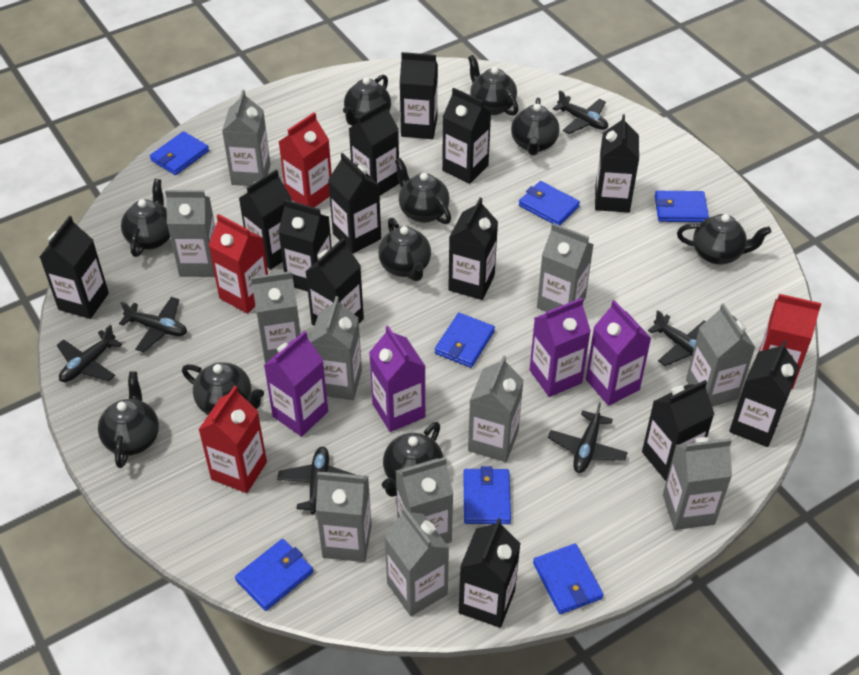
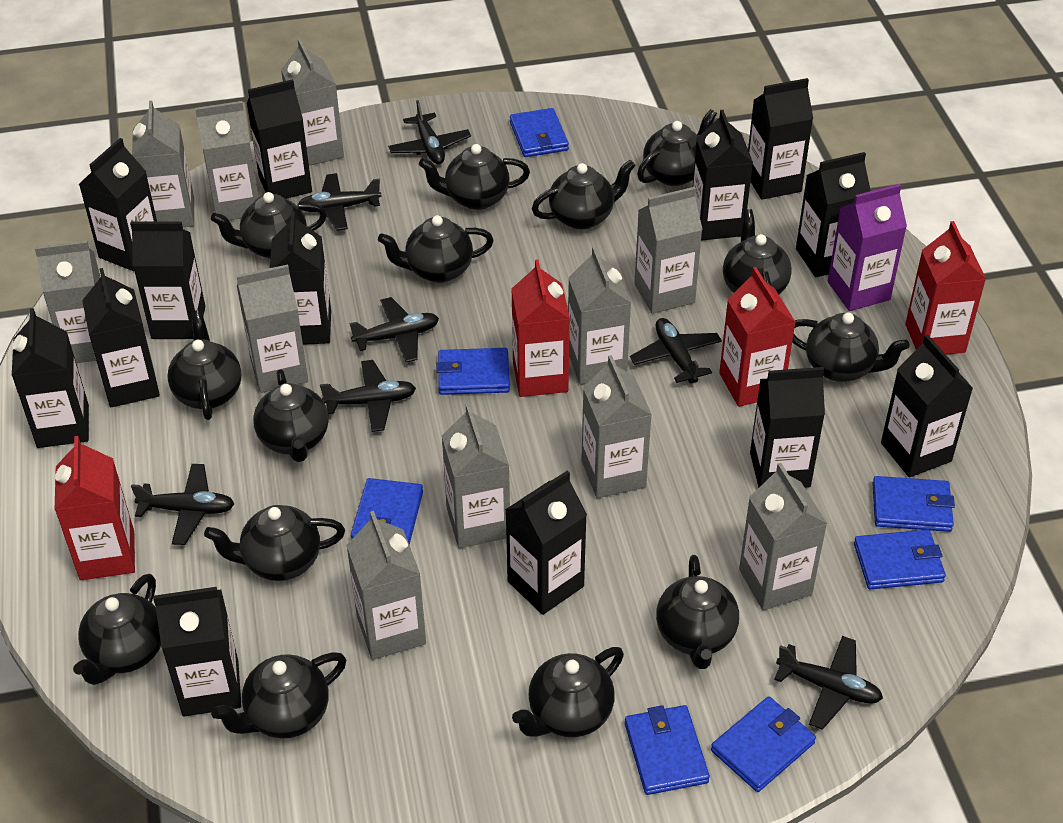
black plane: [57,325,122,382] [119,297,187,352] [277,447,356,514] [548,402,628,473] [553,90,608,134] [648,310,706,366] = 6 -> [131,464,234,545] [299,173,381,231] [320,360,416,432] [349,297,439,363] [388,100,471,164] [630,318,722,384] [774,636,883,730] = 7
black teapot: [98,372,159,468] [121,179,170,257] [182,362,264,415] [343,75,391,126] [378,218,431,281] [382,422,443,497] [395,158,451,224] [468,55,519,116] [511,98,559,155] [677,214,771,264] = 10 -> [73,574,161,685] [167,310,241,420] [204,505,345,581] [211,192,327,259] [211,652,346,739] [253,370,328,462] [378,215,494,283] [419,144,530,210] [512,647,624,737] [532,160,636,230] [637,109,717,186] [656,555,739,669] [723,209,792,294] [792,312,910,382] = 14
purple carton: [264,331,328,437] [369,326,425,432] [530,298,591,397] [586,300,651,406] = 4 -> [828,184,907,311] = 1

